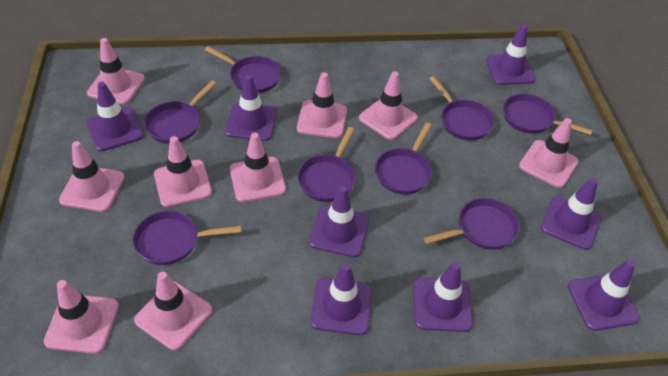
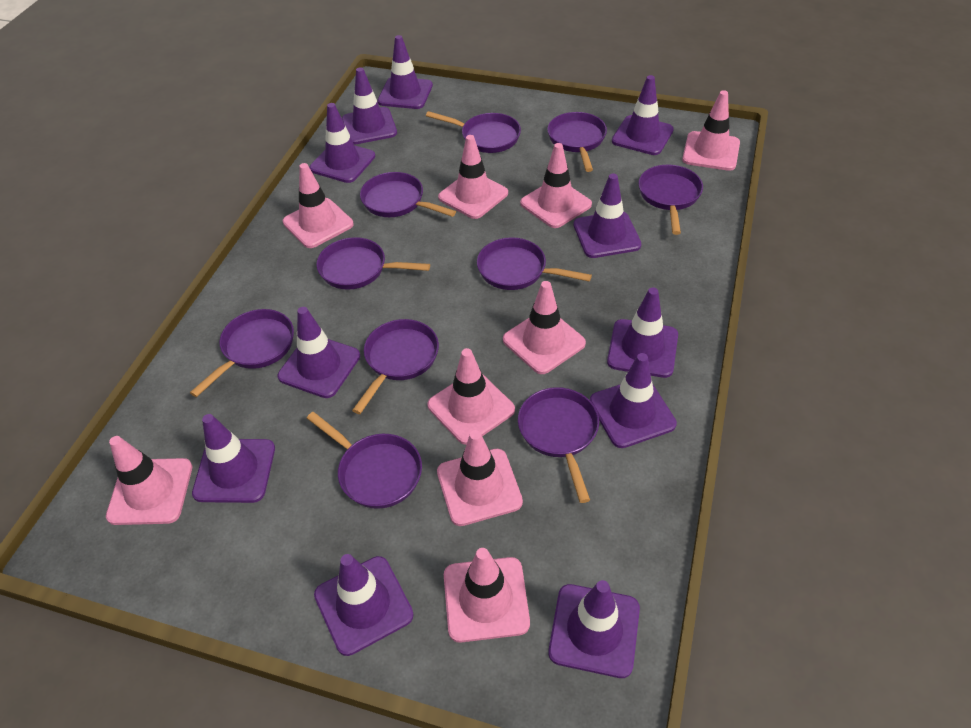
purple pan: [133,211,242,265] [144,80,217,144] [205,46,281,93] [297,127,356,202] [375,123,432,194] [424,198,520,250] [429,76,494,141] [503,94,593,135] = 8 -> [190,309,294,397] [307,412,422,509] [316,237,430,289] [352,319,439,414] [360,172,456,217] [426,111,521,153] [477,237,592,290] [518,387,599,503] [547,112,607,172] [638,165,703,235] = 10
purple traffic cone: [86,82,144,151] [225,75,278,141] [309,186,369,257] [310,263,372,335] [413,262,473,332] [486,24,536,85] [541,178,602,250] [568,260,640,331] = 8 -> [192,414,275,503] [277,307,360,398] [310,103,375,183] [314,554,414,656] [342,67,397,145] [377,35,433,109] [548,580,640,678] [573,174,641,258] [590,353,677,448] [607,287,678,378] [612,75,674,155] = 11

